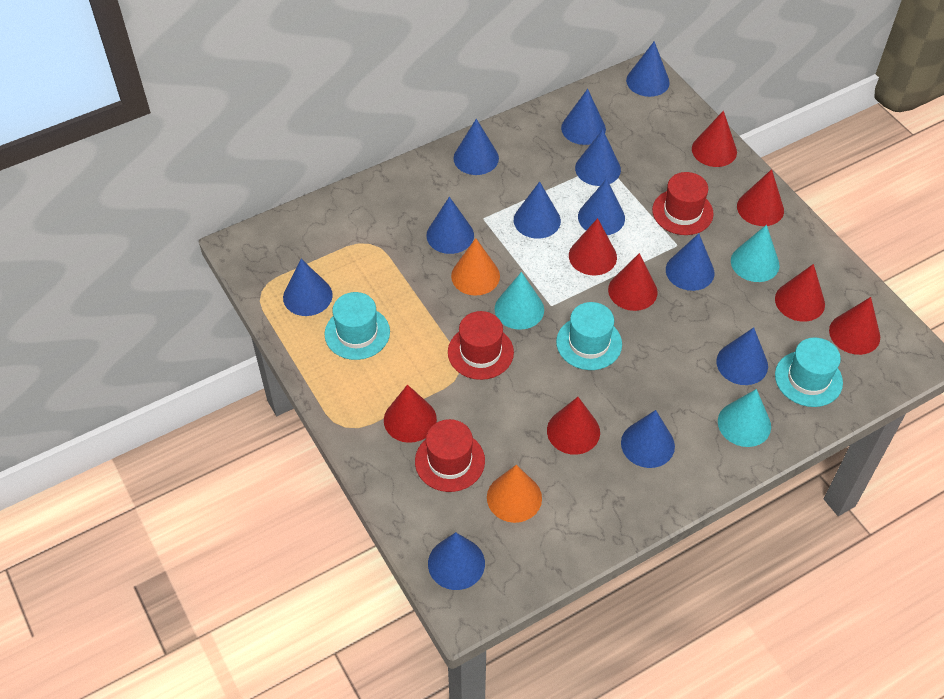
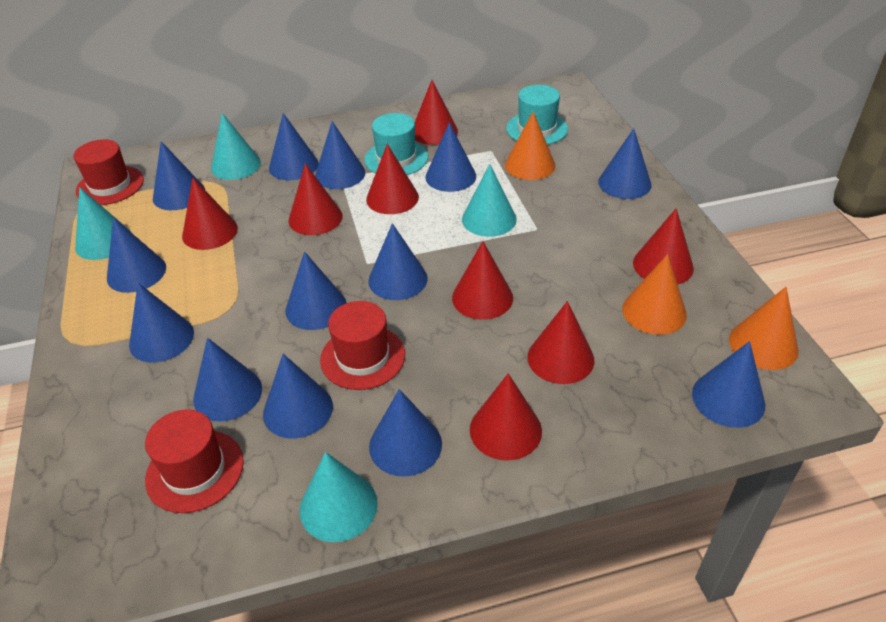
blue cone: [283,259,333,316] [426,197,474,254] [428,532,485,590] [453,119,499,175] [514,182,561,239] [561,89,606,145] [575,130,621,186] [578,179,625,235] [621,410,675,468] [626,41,670,97] [666,233,715,291] [716,327,768,385] = 12 -> [107,217,166,293] [129,283,194,363] [153,141,205,210] [193,338,262,421] [263,354,333,439] [269,113,319,180] [285,251,347,330] [315,121,365,189] [368,223,428,300] [369,389,442,477] [425,122,476,192] [598,128,651,199] [692,341,765,428] = 13
orange cone: [451,238,500,296] [487,465,542,523] = 2 -> [505,111,555,180] [622,254,687,335] [729,287,799,370] = 3
turquoise cone: [495,272,544,330] [718,389,771,447] [731,225,780,282] = 3 -> [75,187,131,260] [211,113,261,180] [300,452,378,542] [462,164,517,237] = 4
turquoise hat: [325,292,390,360] [556,302,622,370] [775,337,843,407] = 3 -> [364,113,428,175] [506,85,568,145] = 2

